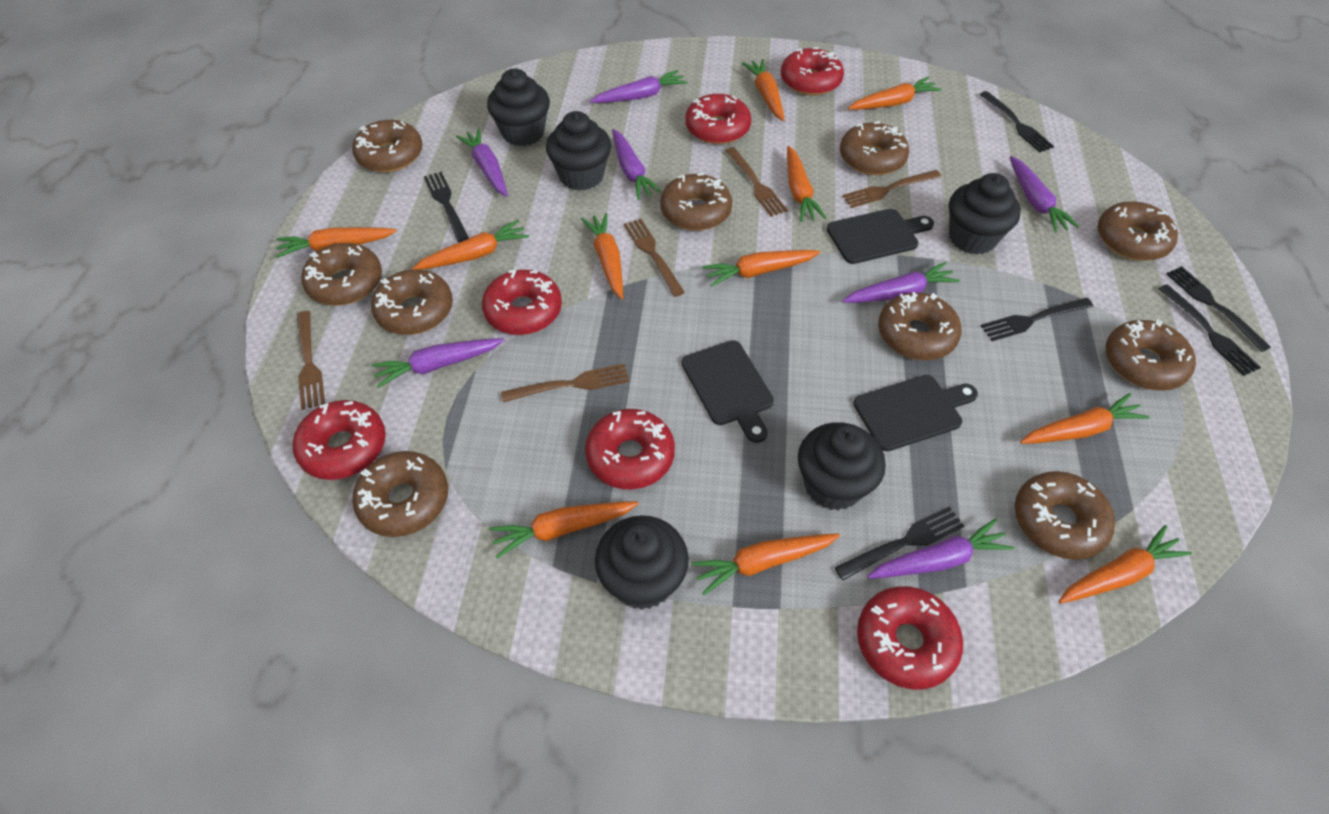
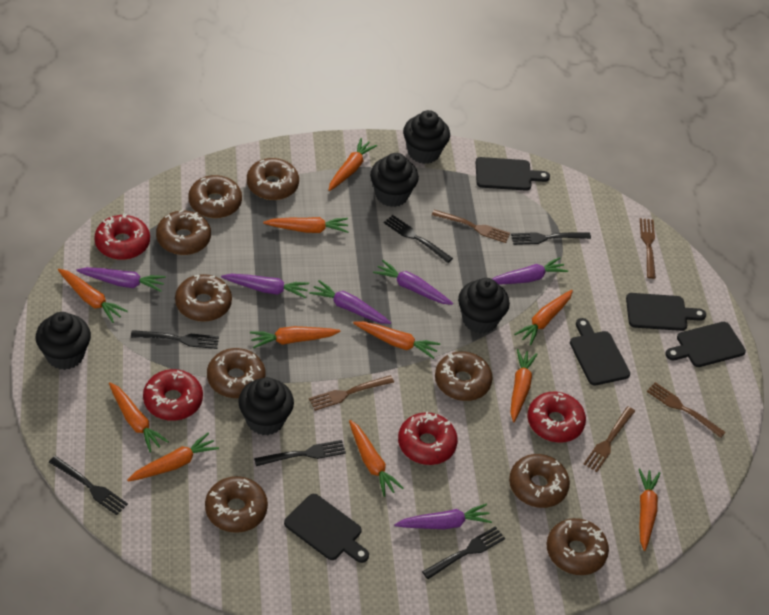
black cutting board: [682,340,774,443] [827,209,934,264] [854,375,978,451] = 3 -> [284,494,369,563] [476,157,550,191] [570,318,630,386] [626,293,706,331] [665,322,746,367] = 5
brown donut: [301,243,382,306] [352,120,422,172] [352,451,448,537] [371,270,453,335] [660,173,732,231] [840,121,909,175] [878,292,962,360] [1015,471,1115,560] [1098,201,1178,261] [1106,319,1196,391] = 10 -> [156,210,211,255] [175,274,232,322] [188,175,242,218] [205,476,268,533] [207,348,266,398] [247,158,299,200] [435,351,493,401] [509,454,570,508] [547,518,609,575] = 9
purple carrot: [371,338,504,388] [456,128,508,197] [590,70,688,103] [612,129,662,200] [842,262,960,303] [867,519,1014,578] [1010,156,1079,233] = 7 -> [76,267,166,292] [221,274,309,298] [309,280,391,324] [373,260,453,305] [394,503,492,529] [493,257,568,285] = 6
red donut: [293,400,386,480] [482,270,562,335] [585,409,675,489] [685,94,751,144] [781,47,844,96] [857,586,963,689] = 6 -> [94,213,150,260] [143,369,203,421] [398,411,458,465] [527,392,586,443] = 4

